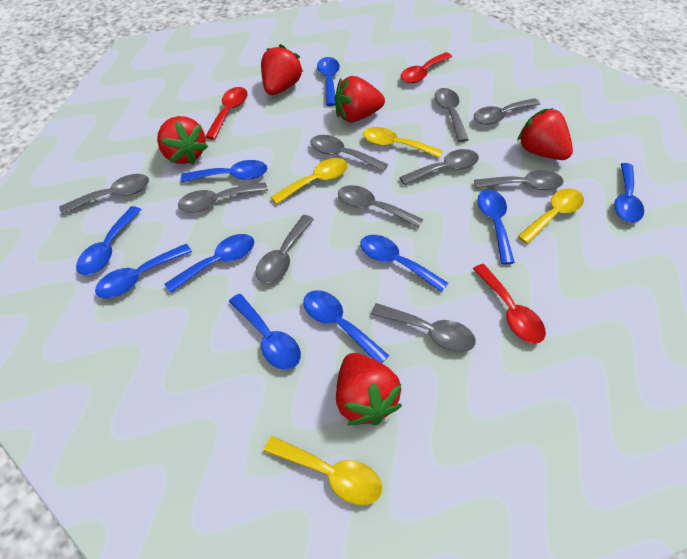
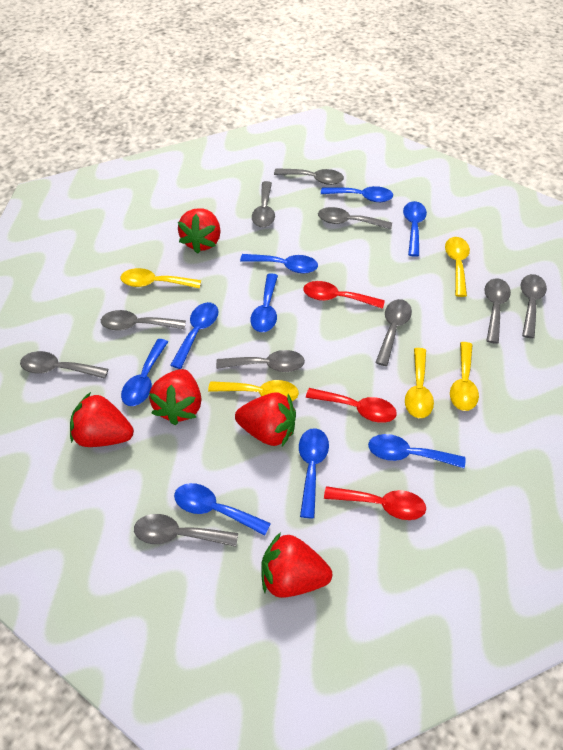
blue spoon: [76,206,141,275] [95,244,192,298] [164,234,254,293] [181,160,267,182] [229,294,301,370] [303,290,389,363] [317,57,340,106] [360,235,448,292] [477,189,515,264] [614,163,644,222] = 10 -> [121,339,168,406] [170,302,218,369] [174,483,271,536] [240,254,318,274] [250,273,278,332] [299,428,329,518] [321,186,393,202] [368,434,465,468] [403,201,427,257] = 9
yellow spoon: [264,436,382,505] [271,158,348,204] [363,127,443,158] [517,188,584,244] = 4 -> [121,268,201,289] [208,380,299,401] [405,348,434,418] [445,237,470,297] [450,342,479,411] = 5

